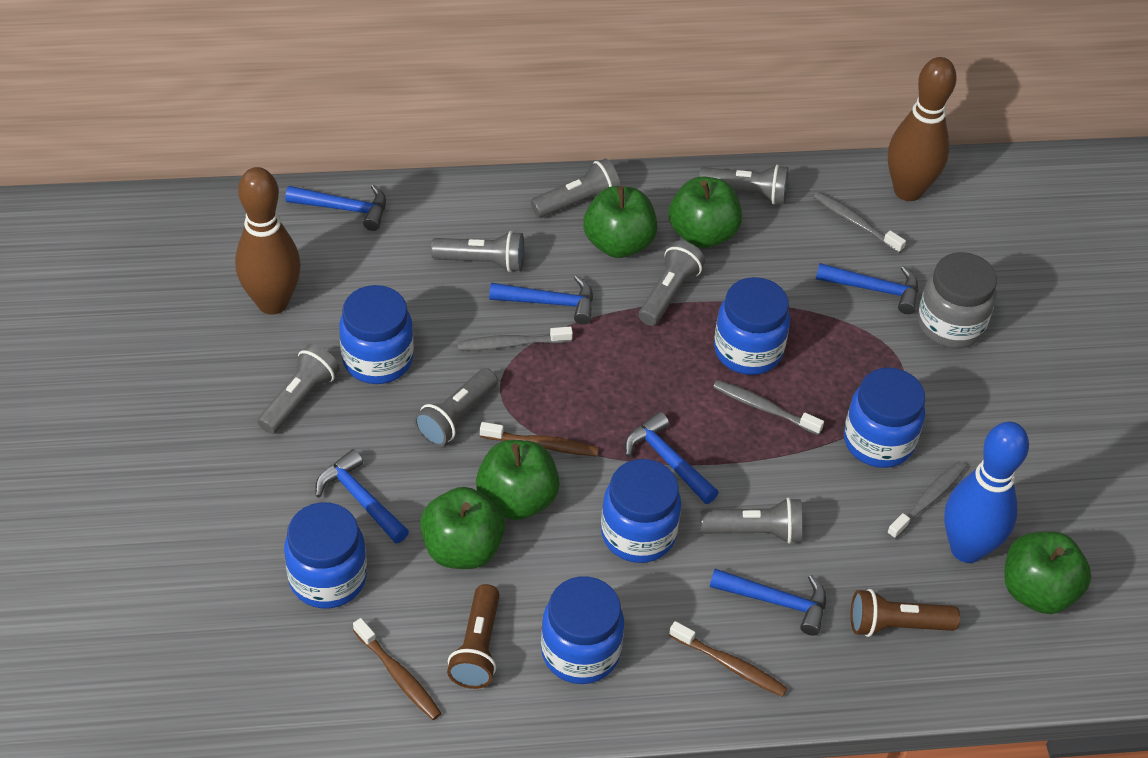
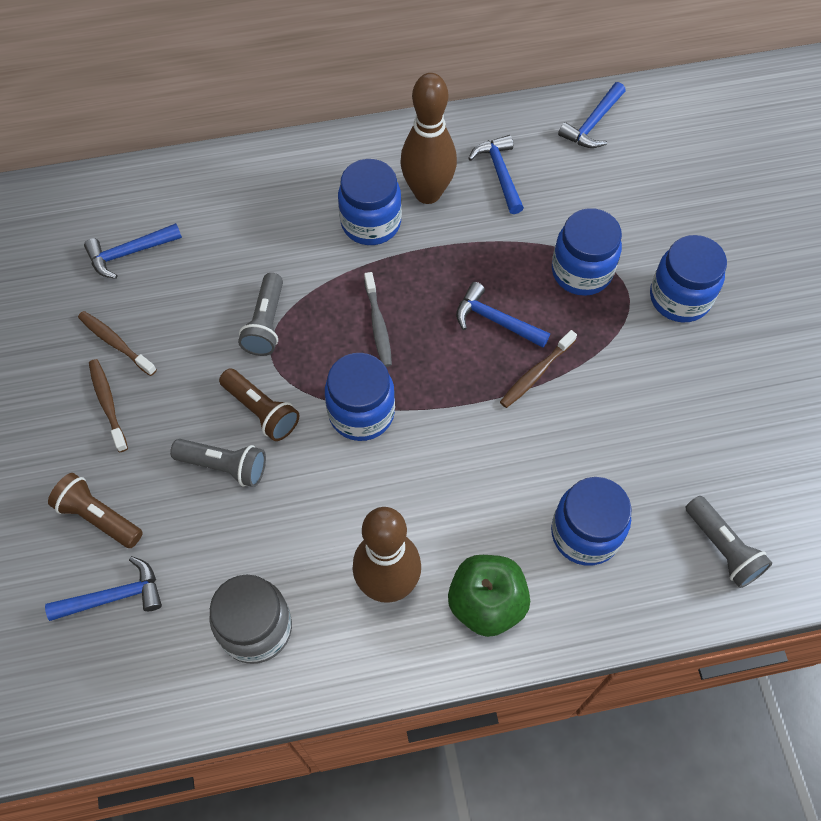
blue bowling pin: [944,422,1029,563] = 1 -> none = 0
blue hammer: [285,185,386,231] [315,449,409,544] [489,275,593,325] [625,412,719,504] [710,569,826,636] [816,263,918,314] = 6 -> [45,556,162,621] [84,223,182,279] [456,282,550,348] [468,135,524,214] [558,82,626,148] = 5
blue jar: [284,502,367,608] [339,285,414,384] [541,576,624,684] [601,459,681,563] [714,277,790,375] [844,368,925,468] = 6 -> [325,353,395,441] [338,159,402,245] [551,477,631,565] [552,208,622,296] [650,235,727,322] = 5
green apple: [420,487,506,569] [476,440,560,520] [583,186,658,258] [669,176,742,248] [1004,531,1091,614] = 5 -> [448,555,530,637] = 1
grey flashlight: [257,344,340,434] [414,368,498,447] [431,231,524,272] [531,159,621,218] [639,241,705,326] [699,165,788,204] [701,497,802,544] = 7 -> [170,439,266,487] [238,273,283,356] [685,496,772,588] = 3
grey toothbrush: [458,326,573,350] [713,380,824,435] [814,192,906,253] [887,461,966,539] = 4 -> [364,272,392,367] = 1

